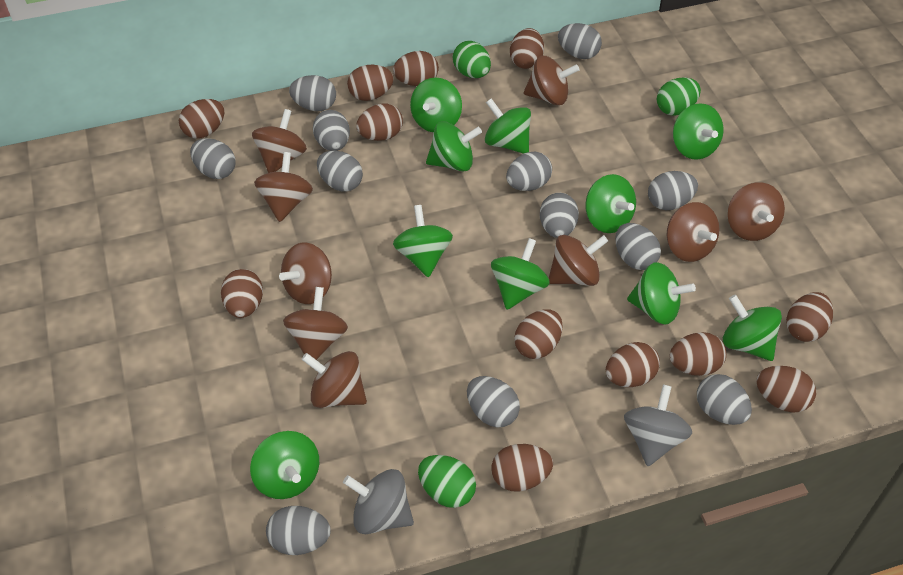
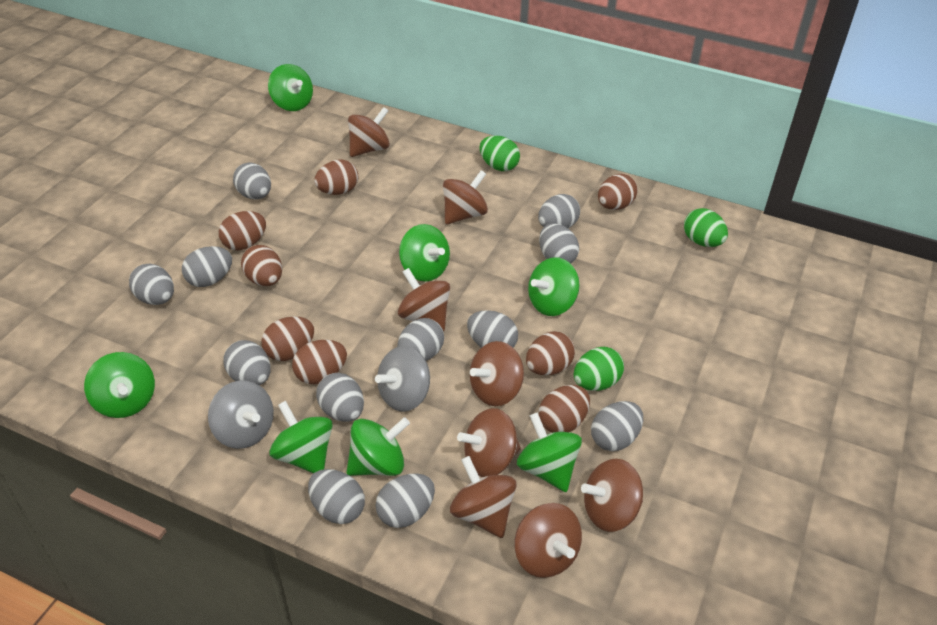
brown egg: [179,99,224,139] [221,269,263,318] [347,65,394,101] [356,104,403,141] [393,51,439,86] [491,444,553,492] [510,28,544,69] [514,309,563,359] [606,342,660,387] [670,332,726,376] [756,366,816,413] [786,292,833,342] = 12 -> [219,211,266,250] [241,245,282,286] [261,317,314,361] [292,340,347,384] [314,160,358,195] [526,331,575,375] [539,385,590,433] [598,174,638,210] = 8
brown spinning top: [252,109,307,173] [254,152,313,222] [279,242,332,304] [283,287,348,360] [302,351,367,408] [524,56,579,105] [549,235,608,286] [667,202,719,262] [728,182,785,241] = 9 -> [348,107,390,157] [398,268,450,332] [443,170,488,224] [450,456,517,538] [457,408,521,477] [470,341,524,406] [514,503,582,578] [581,459,643,532] = 8
green spinning top: [250,431,319,499] [393,205,453,278] [410,78,462,132] [426,121,482,172] [485,98,531,154] [491,238,550,310] [585,174,636,233] [627,262,696,325] [673,103,724,160] [723,295,782,361] = 10 -> [84,352,155,418] [268,64,313,111] [269,401,333,474] [346,417,410,476] [399,224,450,282] [517,412,582,492] [528,257,579,316] = 7

